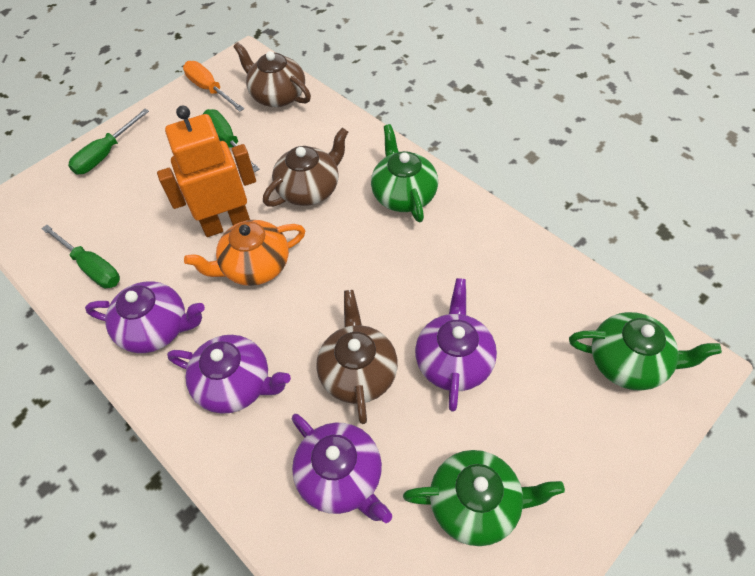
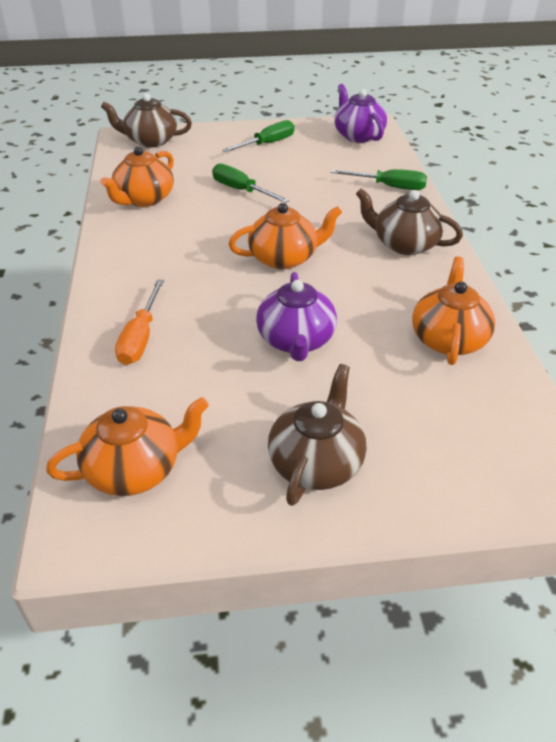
green teapot: [371,124,438,222] [403,450,565,546] [569,312,722,391] = 3 -> none = 0
orange robot: [157,106,256,237] = 1 -> none = 0
orange teapot: [184,220,305,286] = 1 -> [46,397,209,496] [100,146,174,207] [229,203,342,269] [412,257,495,365] = 4
purple teapot: [85,281,205,353] [167,335,291,414] [292,414,392,523] [415,278,497,412] = 4 -> [256,272,337,361] [334,84,387,143] = 2

